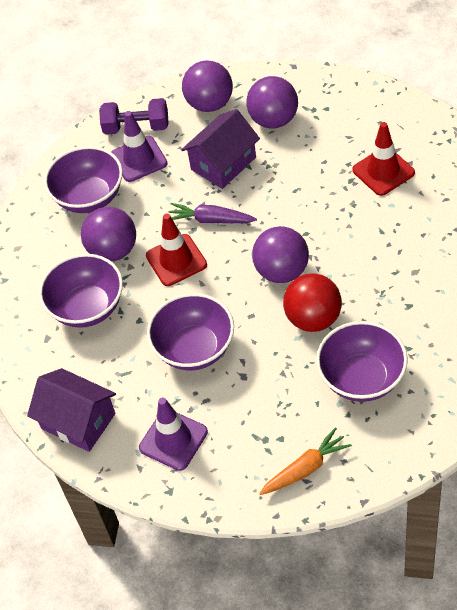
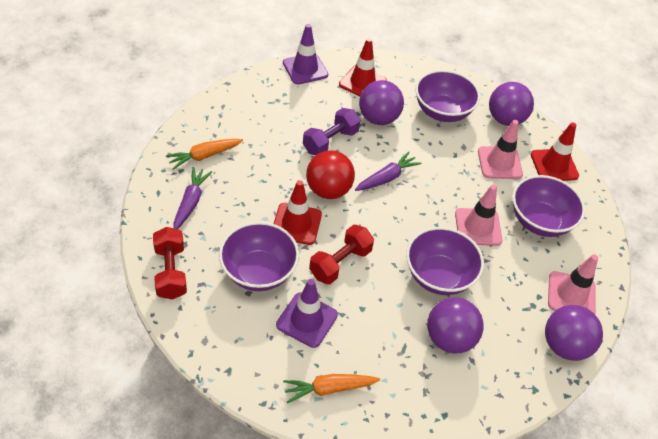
orange carrot: [259,427,352,495] = 1 -> [166,139,243,170] [283,374,380,403] = 2
pink traffic cone: none = 0 -> [455,185,502,246] [478,120,523,179] [548,254,598,314] = 3
purple carrot: [169,203,257,223] = 1 -> [173,167,212,229] [355,152,422,191] = 2
purple house: [27,368,116,452] [181,109,260,189] = 2 -> none = 0
red dumbbell: none = 0 -> [153,227,187,300] [309,225,374,284] = 2
red traffic cone: [146,214,207,286] [352,122,415,196] = 2 -> [274,180,322,245] [339,38,387,97] [531,122,579,181] = 3

